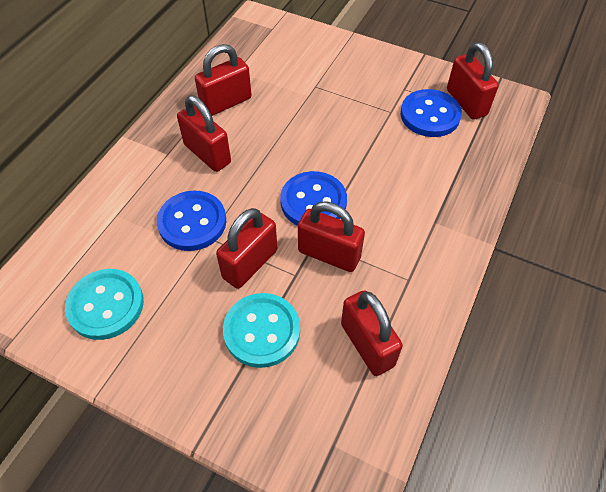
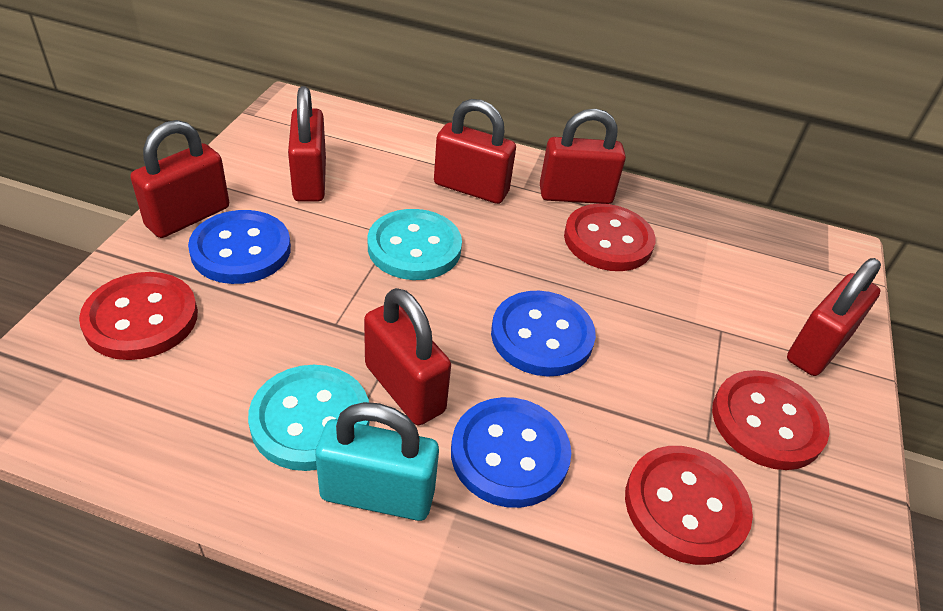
red button: none = 0 -> [79,272,198,360] [564,204,656,271] [625,446,753,565] [712,370,829,470] = 4
turquoise padlock: none = 0 -> [315,402,439,521] = 1

